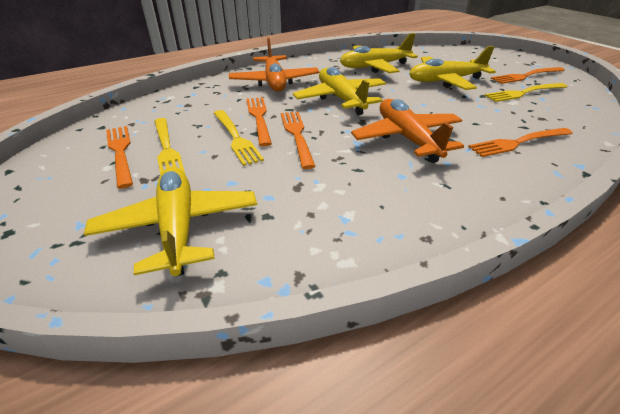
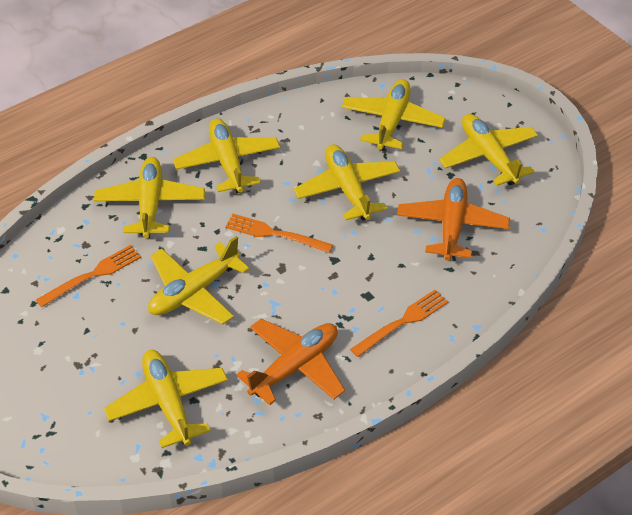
orange fork: [106,126,133,189] [246,97,272,146] [281,112,315,169] [468,128,573,157] [491,67,565,84] = 5 -> [36,245,141,307] [225,214,333,253] [350,290,448,357] = 3
yellow fork: [155,118,185,175] [214,110,264,166] [484,83,567,102] = 3 -> none = 0
yellow plane: [84,167,257,276] [293,67,386,115] [340,33,418,73] [409,46,496,90] = 4 -> [94,157,205,238] [104,350,228,448] [148,236,249,325] [173,118,280,193] [294,144,400,221] [341,79,445,151] [439,114,538,186] = 7

